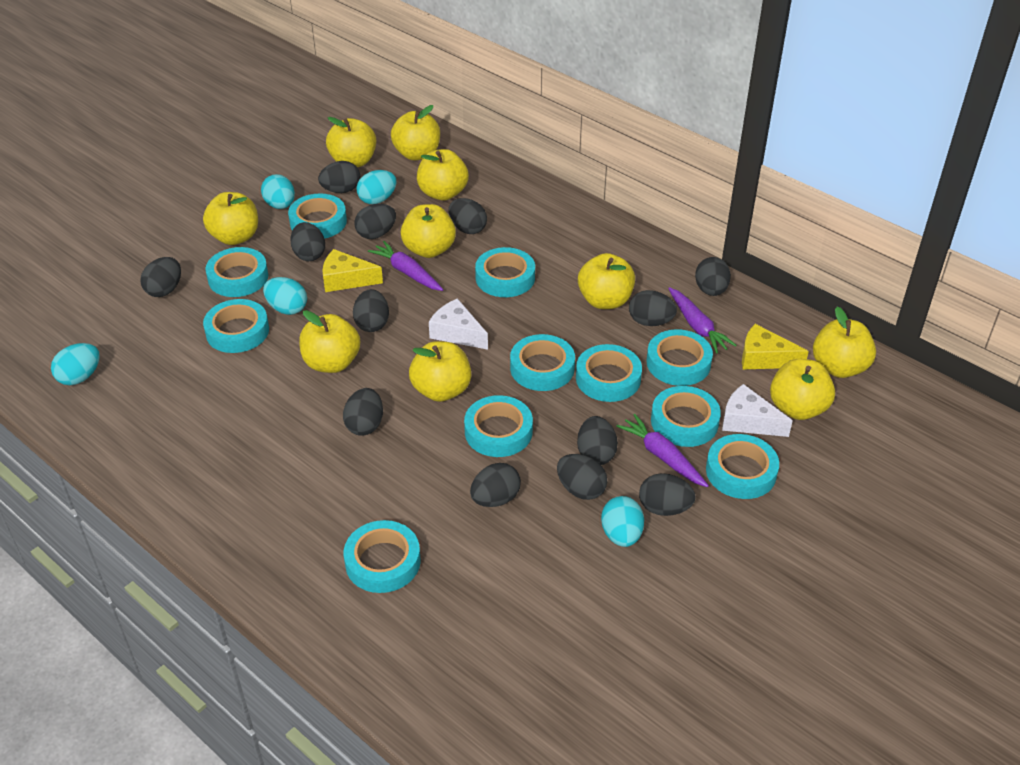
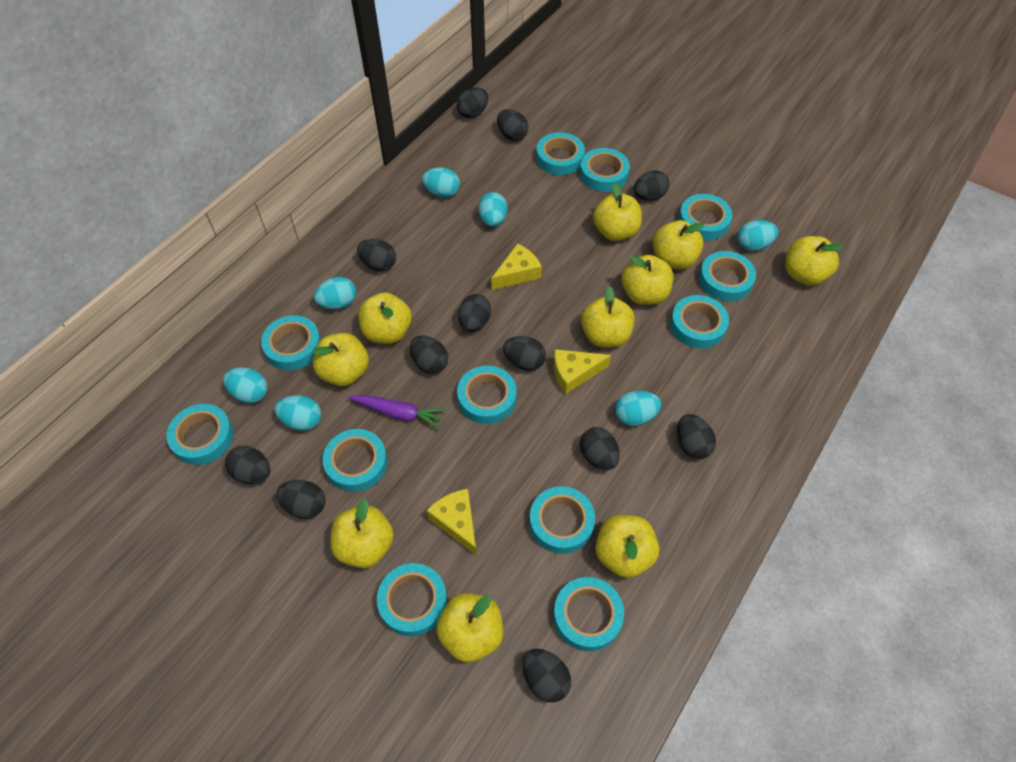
black egg: [140,257,181,297] [290,222,325,261] [318,161,360,193] [343,388,383,436] [353,289,389,332] [354,204,396,239] [448,198,487,234] [470,463,521,507] [557,454,607,500] [577,416,618,465] [629,290,677,326] [639,473,695,516] [695,257,731,296] = 13 -> [225,446,270,484] [276,480,325,519] [357,239,396,271] [410,335,448,374] [457,87,488,118] [458,294,491,332] [497,109,528,141] [503,336,546,371] [523,649,571,703] [580,427,620,470] [633,171,669,201] [677,414,716,459] = 12
purple carrot: [368,241,443,291] [616,414,709,487] [668,287,737,354] = 3 -> [348,395,446,429] = 1
turquoise egg: [51,343,100,385] [261,174,295,209] [263,277,307,315] [357,170,396,204] [601,496,644,547] = 5 -> [223,367,268,403] [274,395,321,431] [314,277,356,309] [422,167,460,197] [478,192,508,227] [615,391,661,426] [738,220,778,251] = 7
turquoise tape: [203,299,269,353] [205,247,268,297] [288,193,347,239] [344,520,421,593] [464,395,533,457] [475,247,535,297] [510,334,575,391] [576,344,642,402] [646,329,713,386] [651,386,721,447] [706,434,779,499] = 11 -> [166,404,234,465] [261,316,321,370] [322,429,388,492] [377,563,447,636] [457,366,517,424] [529,486,595,554] [536,132,585,175] [553,577,624,651] [580,148,630,192] [670,295,729,349] [678,194,732,240] [699,251,756,302] = 12
white cheese: [429,298,488,350] [722,384,793,437] = 2 -> none = 0
yellow cheese: [322,249,383,292] [742,324,809,369] = 2 -> [427,489,477,556] [491,243,542,290] [554,349,611,394] = 3

